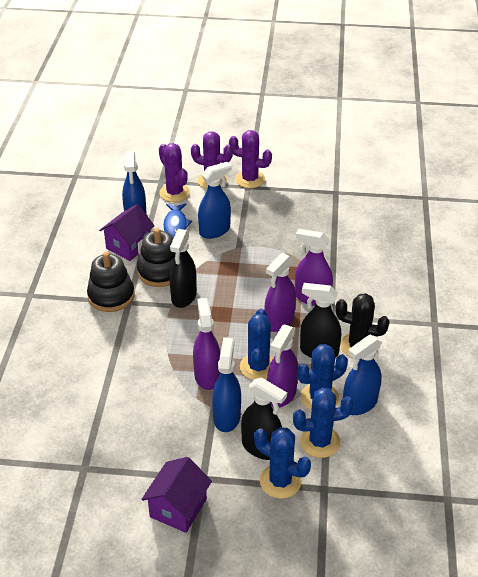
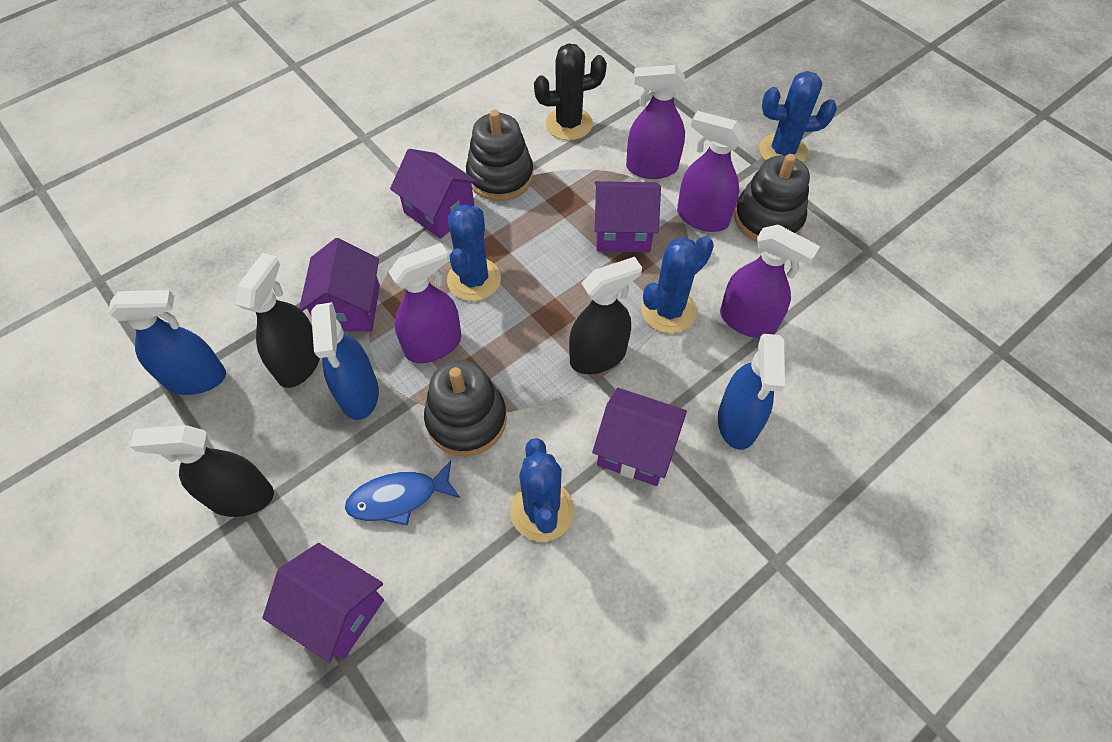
black stacking toy: [87,252,135,312] [137,228,175,287] = 2 -> [424,360,507,456] [466,110,533,201] [734,154,810,242] = 3
blue spray bottle: [122,151,147,215] [198,162,231,239] [212,337,241,432] [343,334,382,415] = 4 -> [108,290,226,395] [311,302,379,420] [718,334,785,450] = 3
purple cactus: [159,143,190,202] [191,132,233,189] [229,130,272,188] = 3 -> none = 0
purple house: [99,204,155,261] [141,457,212,533] = 2 -> [262,543,384,663] [299,238,380,332] [390,149,479,239] [592,388,687,486] [595,181,661,252] = 5

